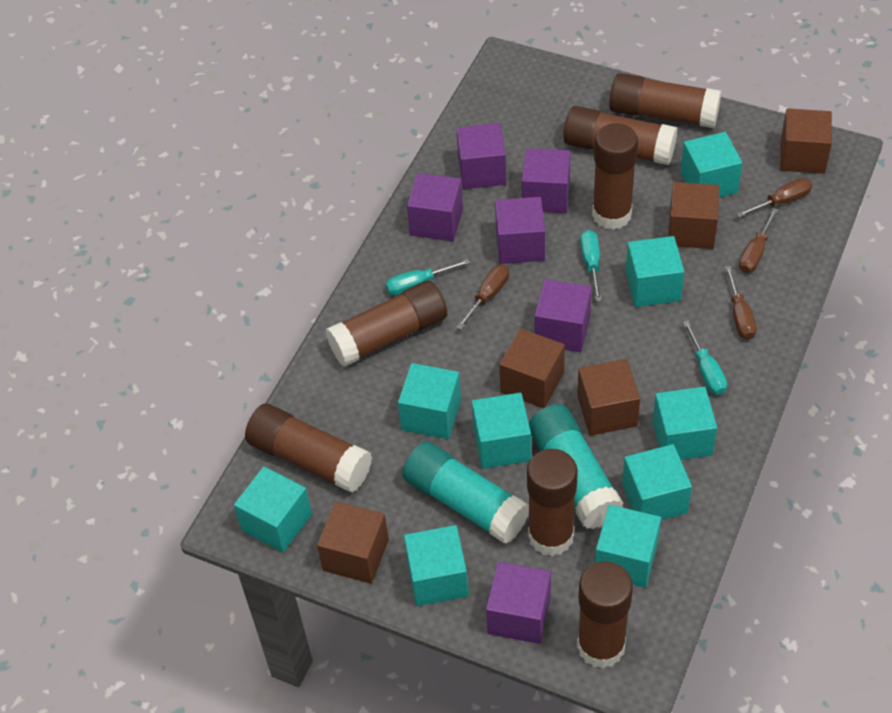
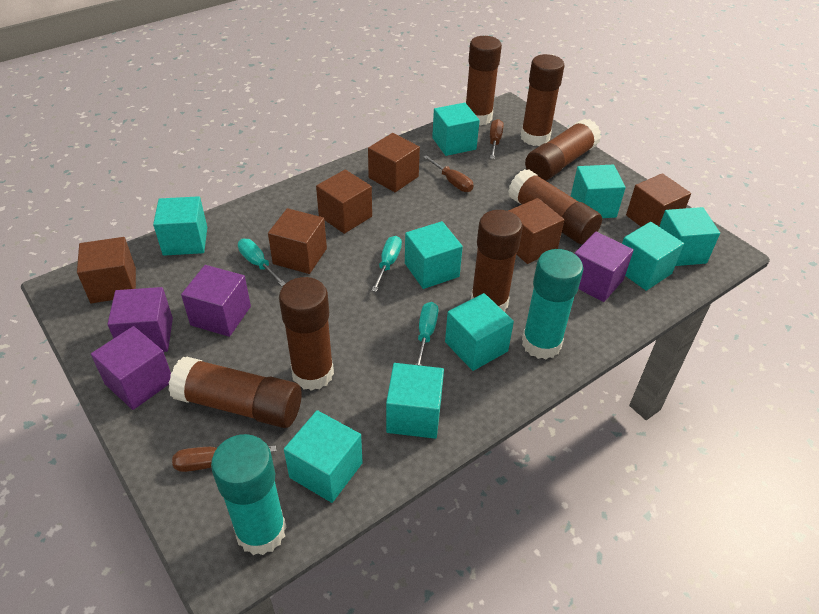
brown cube: [317,501,389,584] [499,329,565,408] [577,359,640,436] [668,182,720,249] [780,108,832,174] = 5 -> [77,237,136,303] [268,208,327,274] [316,170,372,234] [368,133,420,192] [508,198,564,264] [626,173,691,227] = 6
brown screwdriver: [456,264,509,330] [725,266,757,340] [736,178,812,218] [739,208,778,273] = 4 -> [172,445,276,472] [423,155,474,192] [490,119,504,159] = 3
purple cube: [407,173,463,241] [456,123,506,189] [486,562,551,644] [495,197,545,264] [522,148,571,213] [535,279,592,352] = 6 -> [91,326,171,410] [107,287,173,352] [181,265,251,337] [575,232,634,302] = 4

